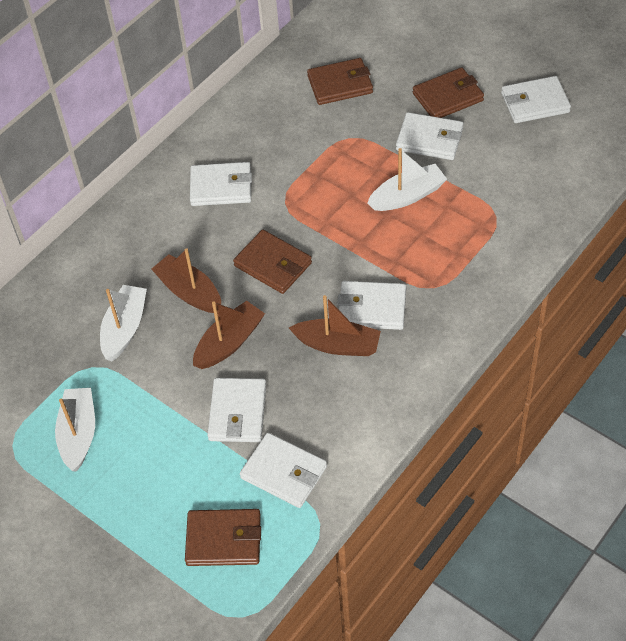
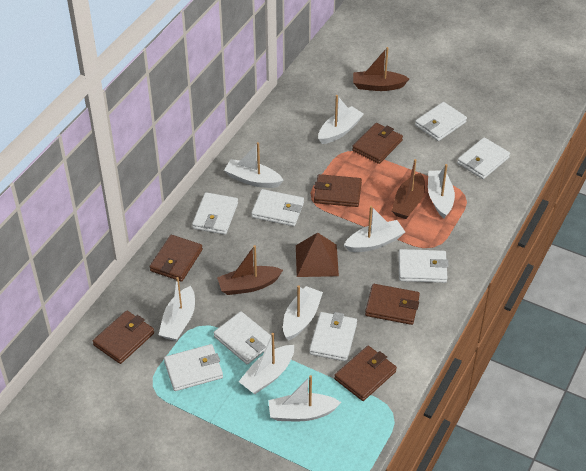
brown pyramid: none = 0 -> [296,233,339,277] = 1
brown wallet: [185,509,261,566] [233,230,312,294] [307,58,373,105] [413,67,484,118] = 4 -> [93,311,154,364] [150,235,203,282] [314,174,362,207] [334,346,397,401] [352,123,403,164] [365,284,420,325] = 6
white boat: [55,388,95,472] [100,285,147,361] [367,148,447,211] = 3 -> [159,277,195,341] [224,142,284,188] [239,333,294,394] [268,375,341,421] [283,285,323,341] [318,95,364,144] [344,206,405,252] [428,164,455,218] = 8
white wallet: [190,162,252,206] [207,378,266,442] [240,433,327,508] [337,281,406,330] [396,112,463,160] [501,76,571,123] = 6 -> [164,344,223,391] [192,192,238,235] [214,311,275,364] [251,189,304,226] [309,312,357,361] [398,249,449,283] [415,102,467,141] [457,137,510,179] = 8

